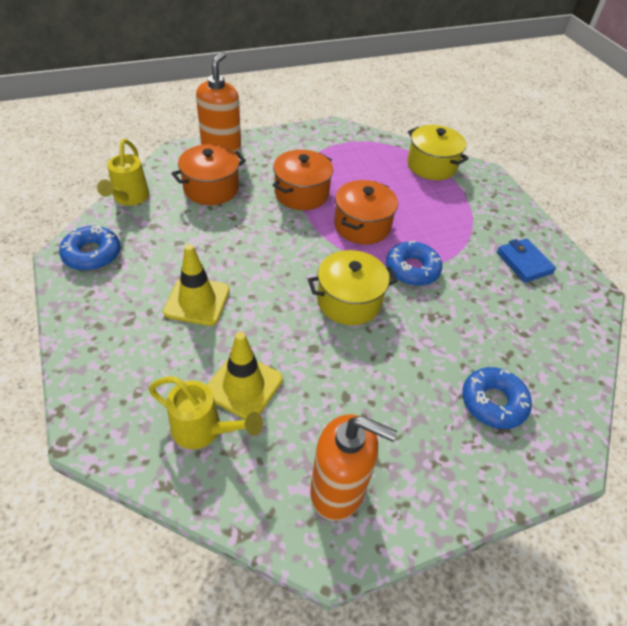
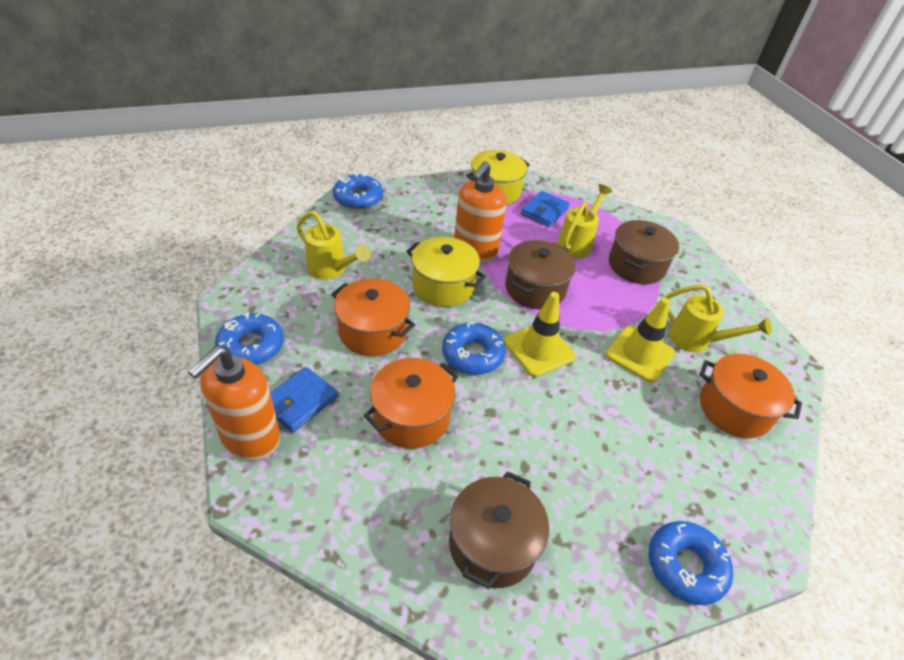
blue donut: [59,225,121,271] [386,241,442,286] [462,367,532,429] = 3 -> [215,312,284,365] [333,173,383,210] [442,322,506,375] [649,521,733,605] = 4
blue wallet: [497,238,556,283] = 1 -> [270,367,338,433] [521,191,570,227] = 2
brown pot: none = 0 -> [449,471,549,589] [505,240,575,309] [609,220,679,284] = 3
yellow watering can: [97,139,149,206] [149,376,263,449] = 2 -> [297,211,371,280] [557,184,612,259] [663,285,772,352] = 3

